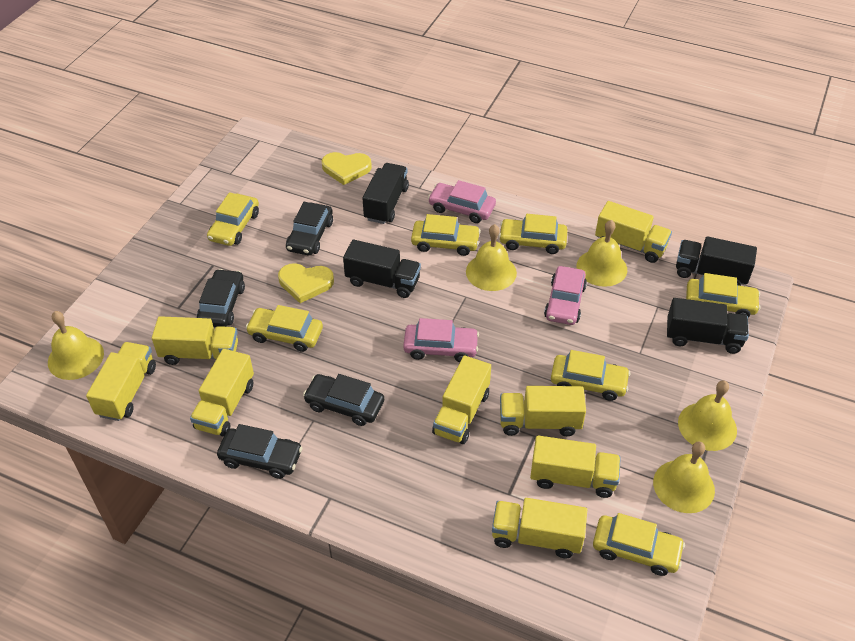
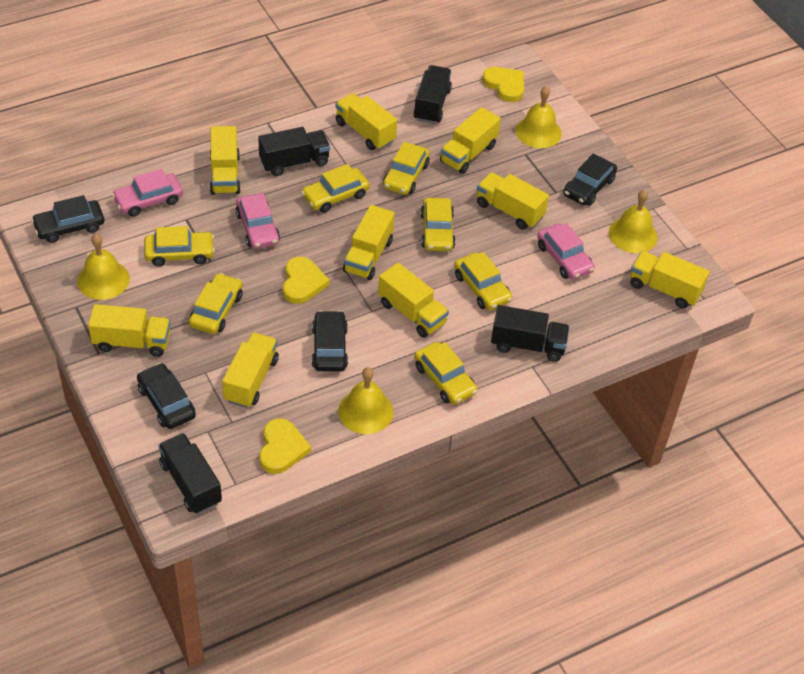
yellow bell: [48,311,104,380] [466,224,517,291] [577,220,627,287] [653,442,715,513] [678,380,737,451] = 5 -> [77,234,130,300] [338,367,393,434] [515,86,562,148] [609,190,658,253] = 4
yellow heart: [278,263,334,303] [322,152,372,185] = 2 -> [259,418,311,474] [282,257,330,304] [482,67,524,102] = 3
yellow truck: [86,342,156,421] [152,316,238,365] [190,349,254,437] [432,355,491,444] [492,498,587,558] [500,386,586,436] [530,435,621,498] [595,201,672,263] = 8 -> [88,304,170,357] [210,126,241,195] [222,332,279,408] [335,93,397,150] [343,205,395,280] [378,263,449,338] [440,107,501,174] [477,172,549,230] [630,251,709,308] = 9

